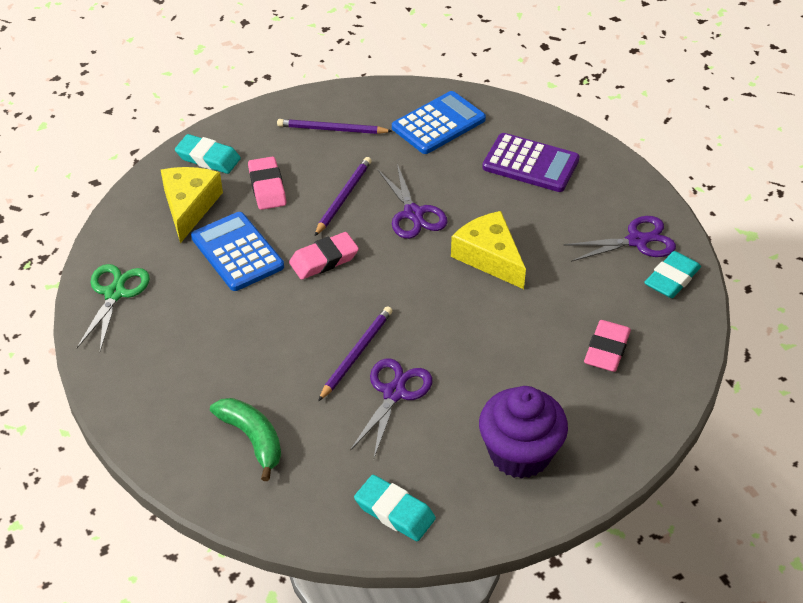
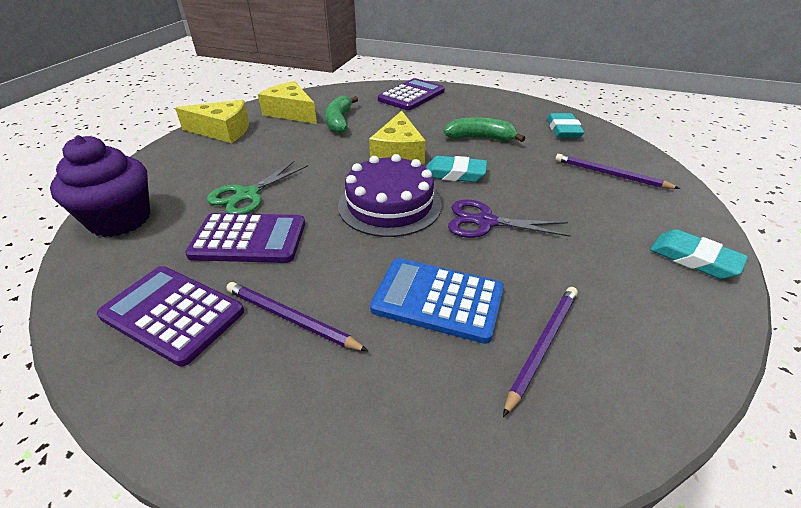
blue calculator: [191,212,284,291] [392,91,486,154] = 2 -> [370,258,504,344] = 1
green banana: [210,398,281,481] = 1 -> [325,96,358,133] [443,117,525,142] = 2
pink eraser: [248,157,286,210] [289,232,359,280] [584,320,631,372] = 3 -> none = 0
purple cake: none = 0 -> [338,154,442,237] = 1
purple calculator: [482,133,580,192] = 1 -> [97,266,244,367] [185,213,305,263] [378,78,445,110] = 3
purple scissors: [350,358,432,458] [378,164,448,239] [564,216,676,262] = 3 -> [448,199,571,238] = 1
yellow cheese: [161,167,223,243] [451,211,526,289] = 2 -> [175,100,249,143] [258,81,317,124] [369,111,426,165] = 3

